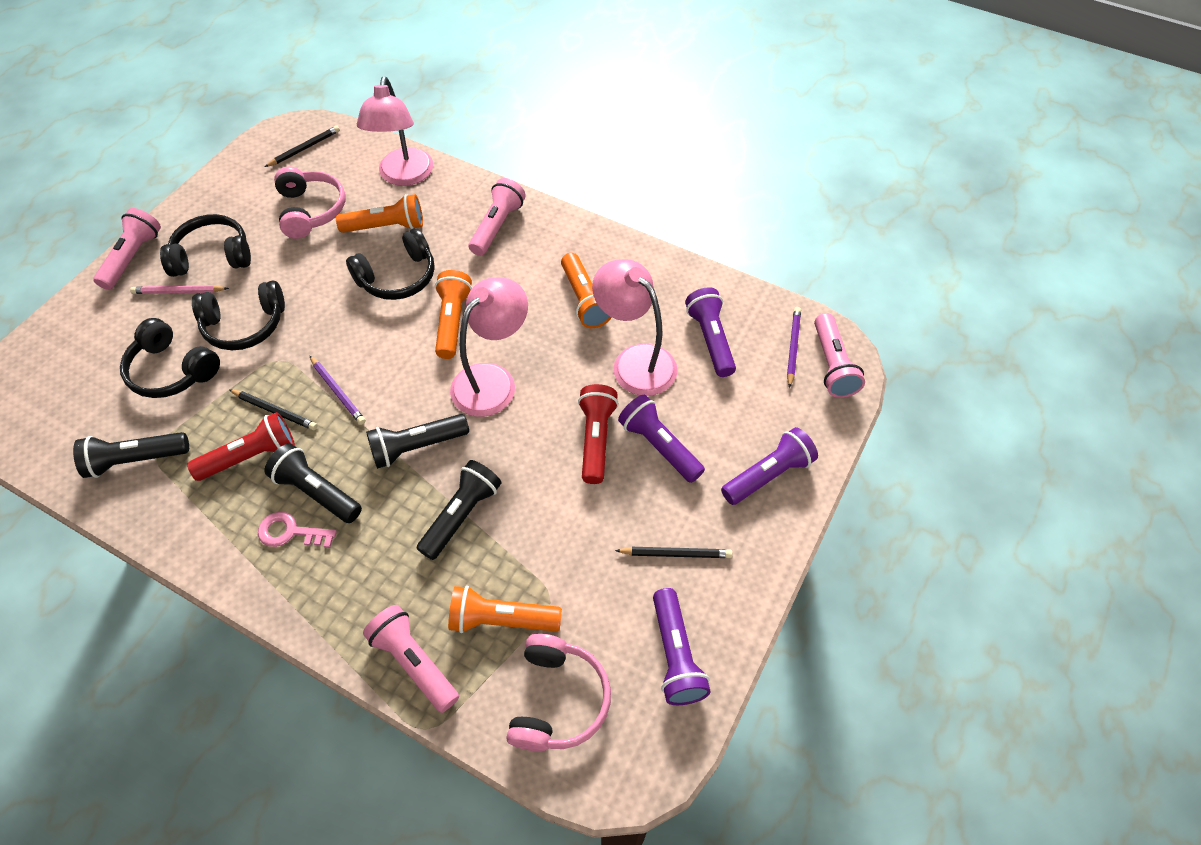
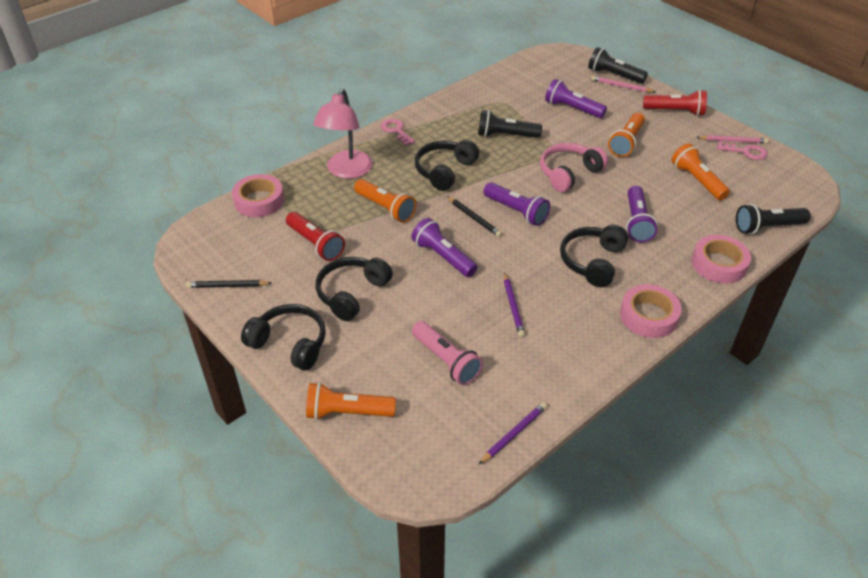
black flashlight: [73,432,189,478] [265,444,362,523] [366,414,469,469] [417,460,501,560] = 4 -> [478,110,542,138] [588,47,648,84] [736,204,811,234] = 3
black pencil: [229,389,318,430] [265,126,340,167] [615,547,733,558] = 3 -> [186,280,272,288] [447,196,502,237] = 2
pink flashlight: [94,208,161,290] [363,605,459,713] [469,178,526,256] [814,313,865,398] = 4 -> [412,321,483,385] = 1
pink headphones: [274,166,346,239] [506,634,611,751] = 2 -> [540,143,608,192] = 1
pink key: [258,512,337,548] = 1 -> [381,119,415,146] [717,141,767,160] = 2
pink lamp: [357,77,433,186] [450,278,528,417] [592,259,678,396] = 3 -> [313,89,373,179] = 1
pink pencil: [130,285,229,294] = 1 -> [592,76,655,92] [697,135,768,143] = 2
pink tape: none = 0 -> [232,174,284,217] [620,284,682,338] [692,235,751,284] = 3

